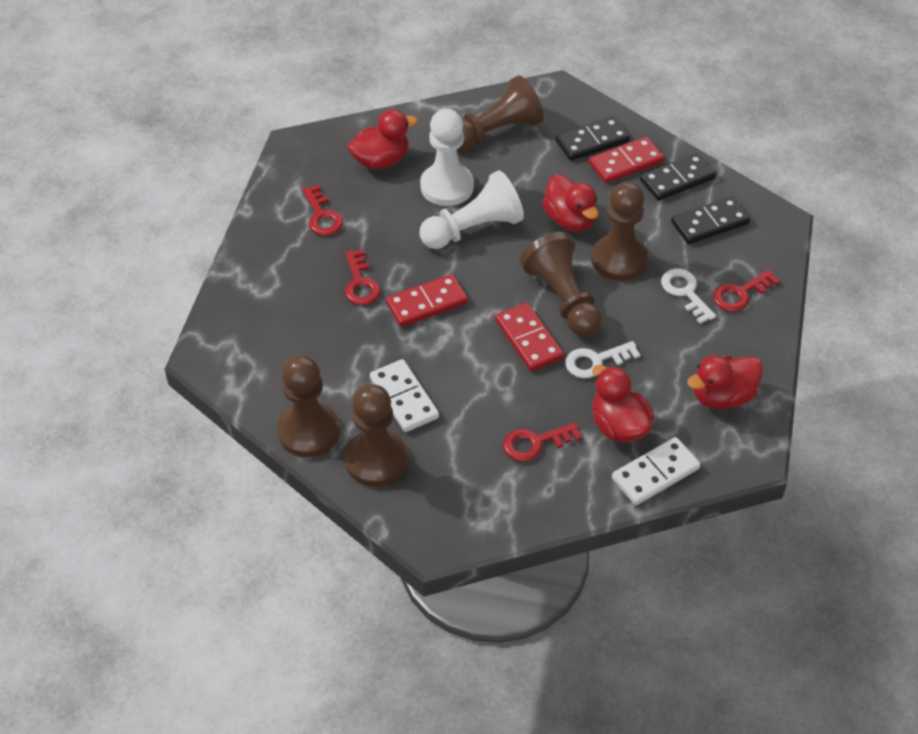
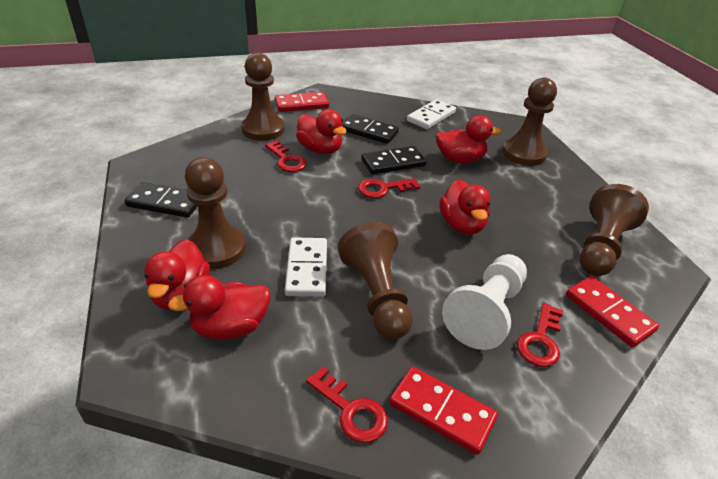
red duck: [347,109,418,169] [542,174,599,232] [592,365,654,442] [687,355,763,409] = 4 -> [144,239,210,310] [168,275,270,340] [296,109,347,154] [436,115,501,163] [439,179,491,235] = 5
white key: [565,341,640,378] [661,268,716,324] = 2 -> none = 0
white pawn: [419,170,524,249] [420,109,474,206] = 2 -> [442,254,527,350] = 1

